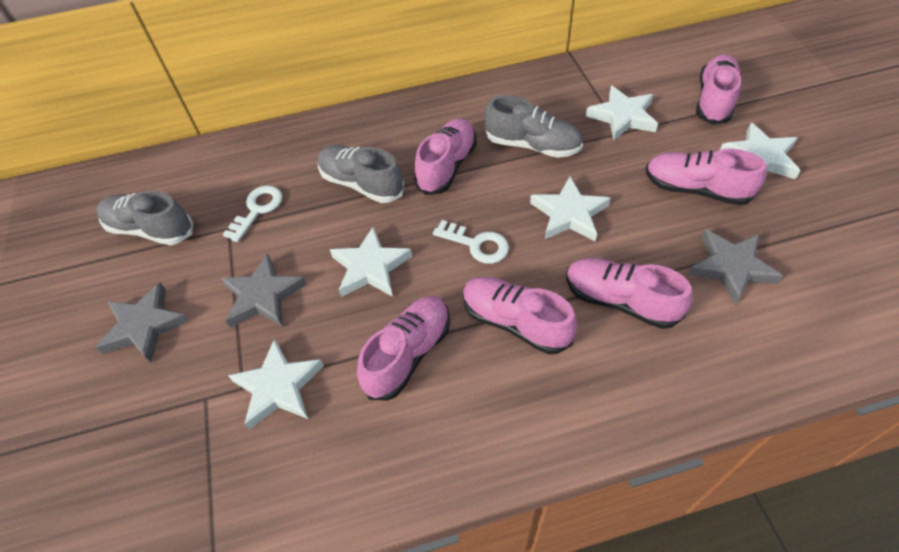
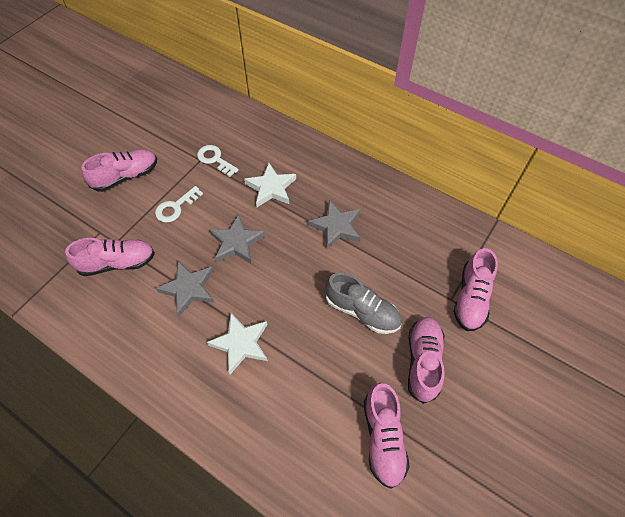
grey shoe: [97,191,193,245] [318,145,404,203] [485,95,583,158] = 3 -> [325,272,402,334] = 1
pink shoe: [357,296,450,401] [414,118,477,195] [463,277,577,354] [566,258,692,329] [646,149,767,205] [696,55,741,125] = 6 -> [65,238,155,276] [81,149,157,192] [364,383,410,489] [408,317,445,404] [454,248,498,331] = 5
white star: [228,338,324,430] [330,227,412,297] [530,176,611,241] [586,85,658,140] [720,123,800,179] = 5 -> [207,313,268,374] [244,163,296,207] = 2

